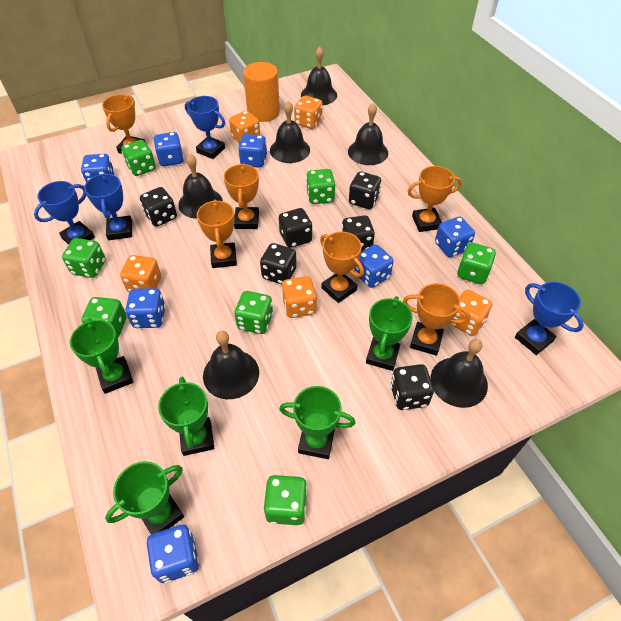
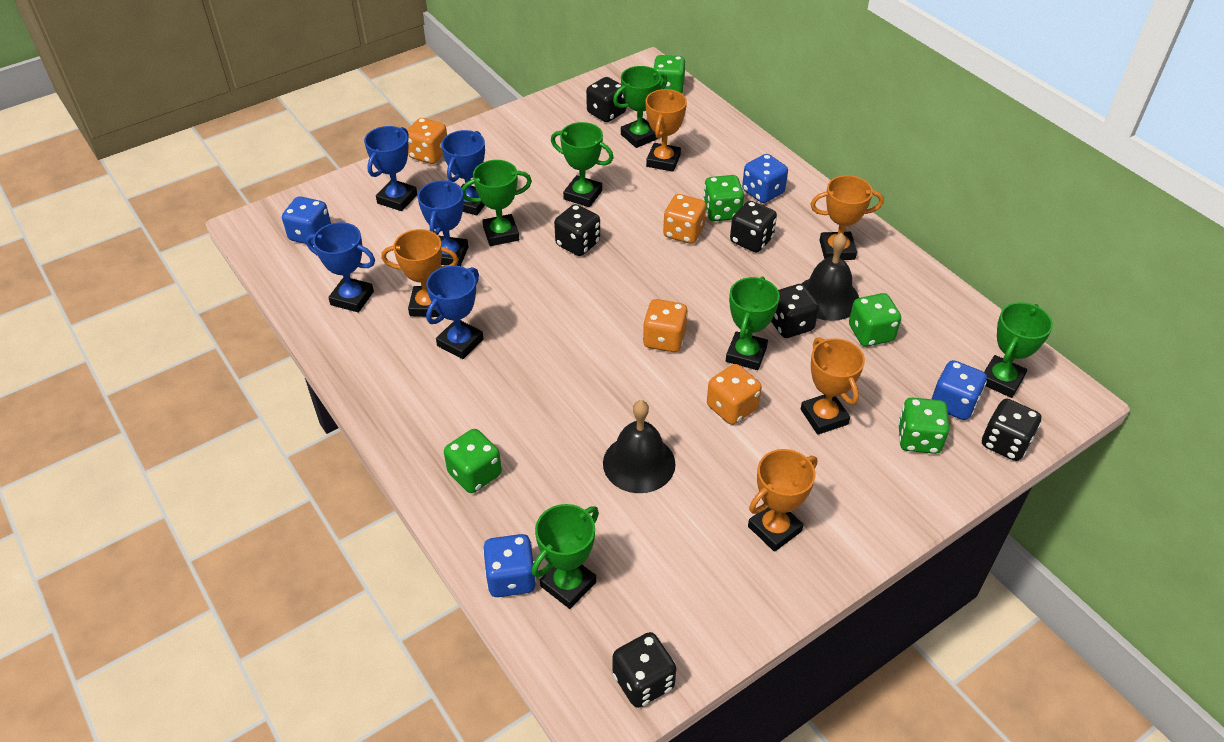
black bell: [178,154,223,219] [203,331,259,399] [270,101,310,163] [301,47,337,105] [348,103,388,165] [431,339,488,408] = 6 -> [603,400,676,493] [802,233,859,321] = 2
blue dice: [81,154,115,182] [125,288,166,328] [147,525,199,583] [153,132,184,166] [238,134,267,168] [354,244,394,288] [435,217,475,257] = 7 -> [282,196,331,246] [483,534,536,597] [742,154,788,203] [932,360,987,420] = 4
blue trophy: [34,181,95,245] [84,173,132,240] [185,96,225,159] [515,282,584,355] = 4 -> [306,222,375,313] [364,126,417,211] [418,180,468,266] [426,266,484,359] [441,130,485,216] = 5
green dice: [62,238,106,278] [82,297,127,337] [121,140,156,176] [234,291,273,334] [264,475,307,525] [306,169,335,204] [457,242,496,284] = 7 -> [444,429,502,493] [654,55,686,93] [703,175,744,221] [849,293,901,347] [898,398,949,454] = 5
green trophy: [70,318,133,394] [105,461,184,534] [158,377,214,456] [279,386,356,459] [366,296,413,371] = 5 -> [462,160,532,246] [532,504,599,609] [551,122,614,207] [613,66,668,148] [726,277,780,370] [984,302,1053,398] = 6
orange cylinder: [243,62,280,122] = 1 -> none = 0
orange dice: [120,255,161,292] [229,111,260,143] [281,276,317,318] [294,96,323,129] [449,290,492,336] = 5 -> [407,118,447,164] [643,299,688,352] [663,194,706,244] [707,364,762,425] = 4
orange trophy: [102,94,145,154] [197,199,237,268] [224,163,259,229] [320,232,364,303] [403,283,470,356] [407,166,462,232] = 6 -> [381,229,458,317] [646,89,687,172] [748,449,817,552] [801,337,865,435] [810,175,884,260] = 5

